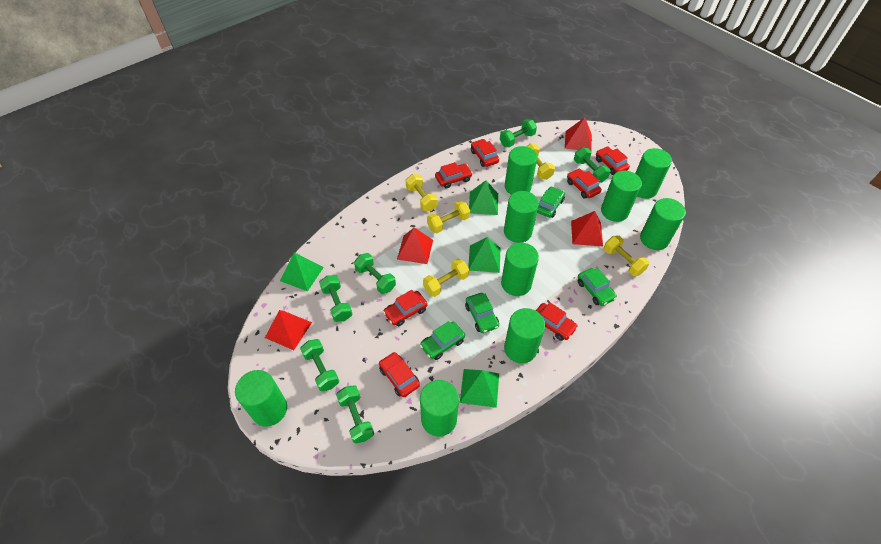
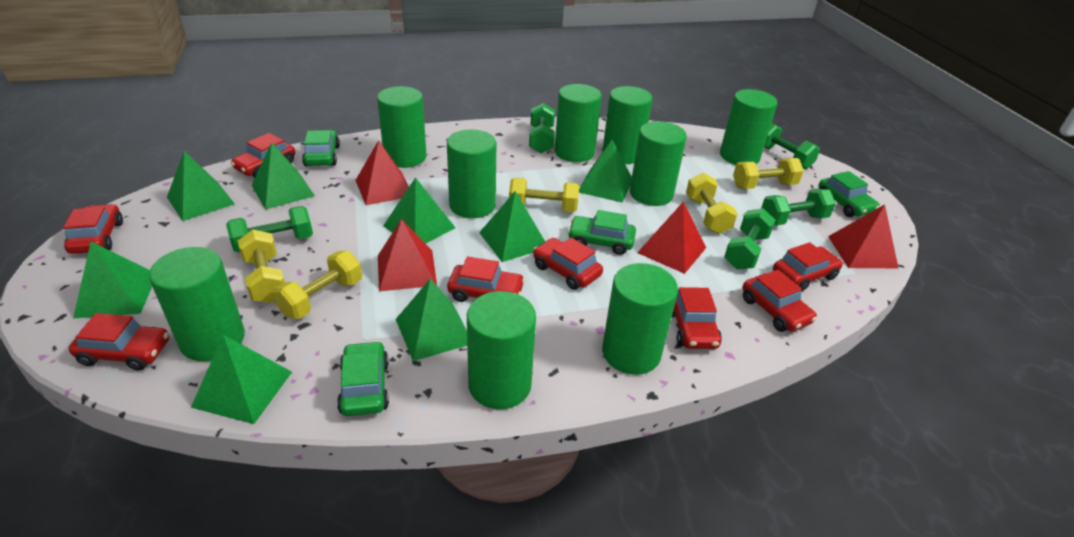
green dumbbell: [300,339,339,392] [319,275,353,322] [336,385,374,444] [354,253,396,294] [500,119,537,147] [574,147,610,183] = 6 -> [226,206,313,252] [529,103,555,153] [724,208,775,269] [761,189,836,225] [764,123,820,169] = 5
green pyramid: [280,252,324,291] [460,369,499,408] [468,237,500,273] [469,180,498,215] = 4 -> [73,242,152,318] [167,151,235,221] [191,335,292,424] [252,142,315,210] [383,177,455,244] [396,279,467,361] [479,191,545,262] [579,140,632,203] = 8
red car: [379,352,420,397] [383,290,428,326] [435,162,473,189] [471,139,499,167] [536,303,578,341] [567,168,602,199] [596,147,630,175] = 7 -> [63,204,123,254] [69,313,169,371] [231,133,295,178] [447,257,525,302] [533,238,603,290] [673,287,722,349] [743,270,817,332] [773,242,843,291] = 8

